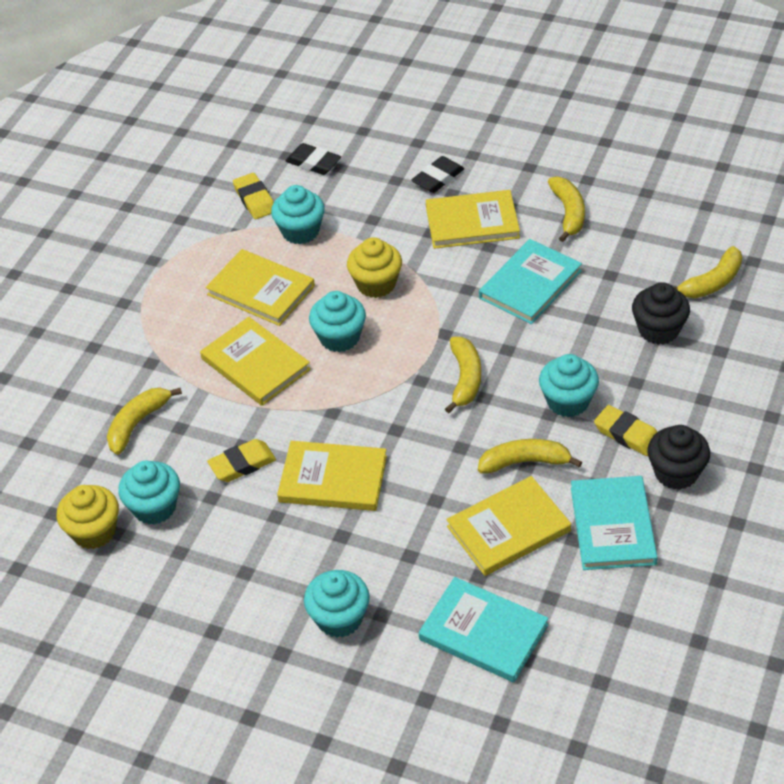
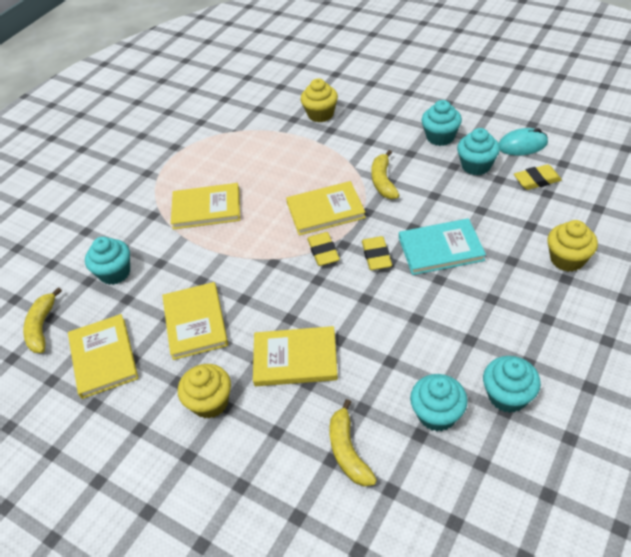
black cupcake: [632,282,690,345] [647,425,710,490] = 2 -> none = 0
black eraser: [286,143,341,175] [411,156,464,193] = 2 -> none = 0
turquoise book: [419,577,549,682] [479,239,582,324] [571,476,658,570] = 3 -> [399,218,486,275] = 1
turquoise mouse: none = 0 -> [499,128,548,155] = 1
yellow banana: [107,388,182,455] [445,337,481,413] [478,439,582,474] [548,176,585,242] [674,246,742,298] = 5 -> [23,287,62,353] [329,399,377,487] [371,150,399,199] = 3
yellow cupcake: [56,485,119,549] [347,237,402,298] = 2 -> [178,364,231,419] [301,79,338,122] [547,220,598,272] = 3

